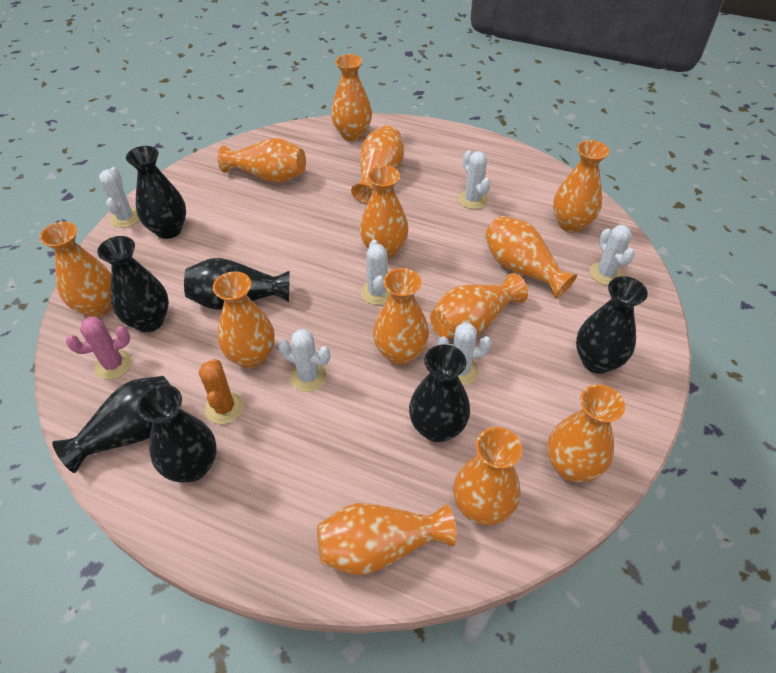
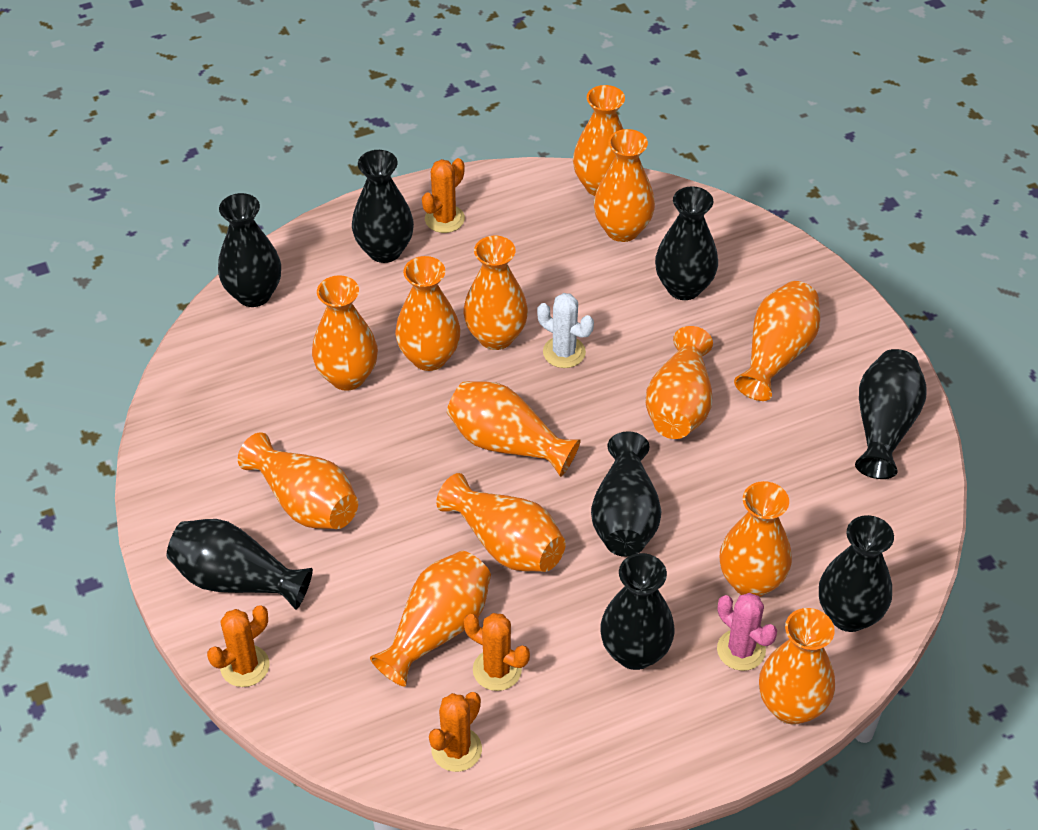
black vase: [52,376,171,473] [97,236,169,333] [126,146,186,239] [137,385,217,483] [184,258,290,310] [409,345,470,442] [576,276,648,374] = 7 -> [167,519,313,610] [218,193,281,307] [352,150,414,263] [591,431,661,557] [600,553,675,670] [655,186,718,300] [819,515,894,632] [855,349,927,479] = 8
orange cactus: [199,359,244,424] = 1 -> [207,605,269,687] [422,158,465,233] [429,692,482,772] [464,613,530,691] = 4
white cactus: [99,167,140,228] [278,329,330,392] [361,240,390,305] [437,322,492,385] [458,151,490,209] [590,225,635,285] = 6 -> [537,293,594,368] = 1

